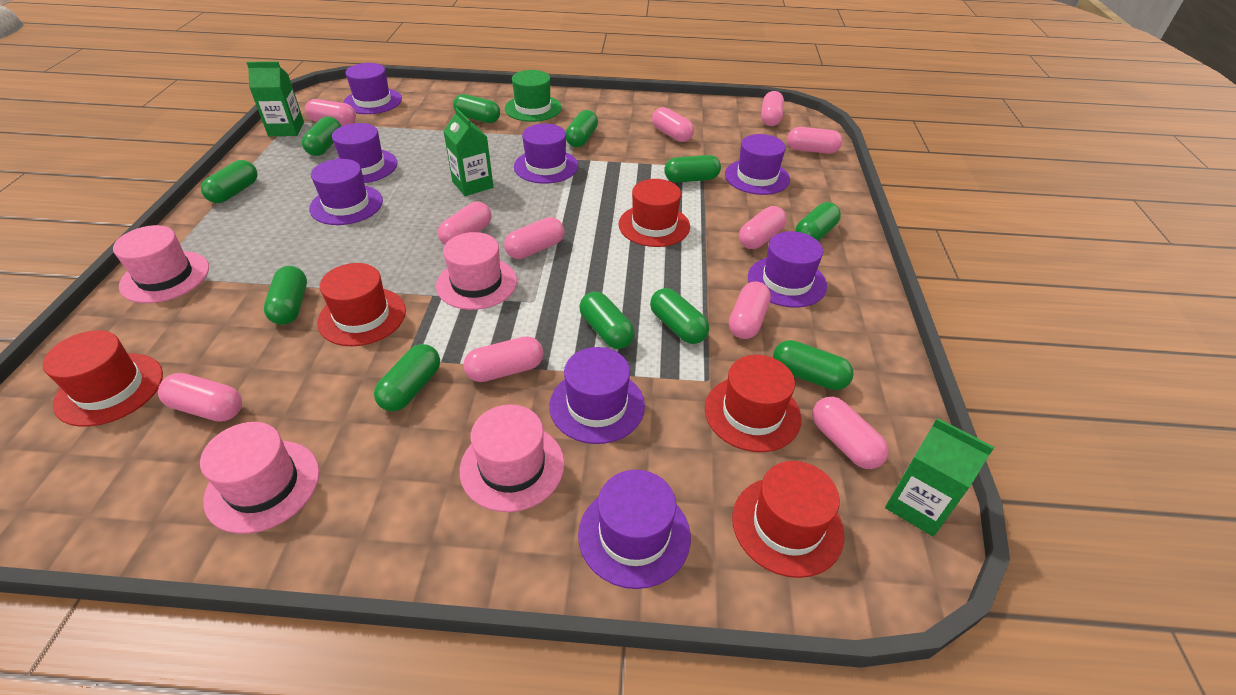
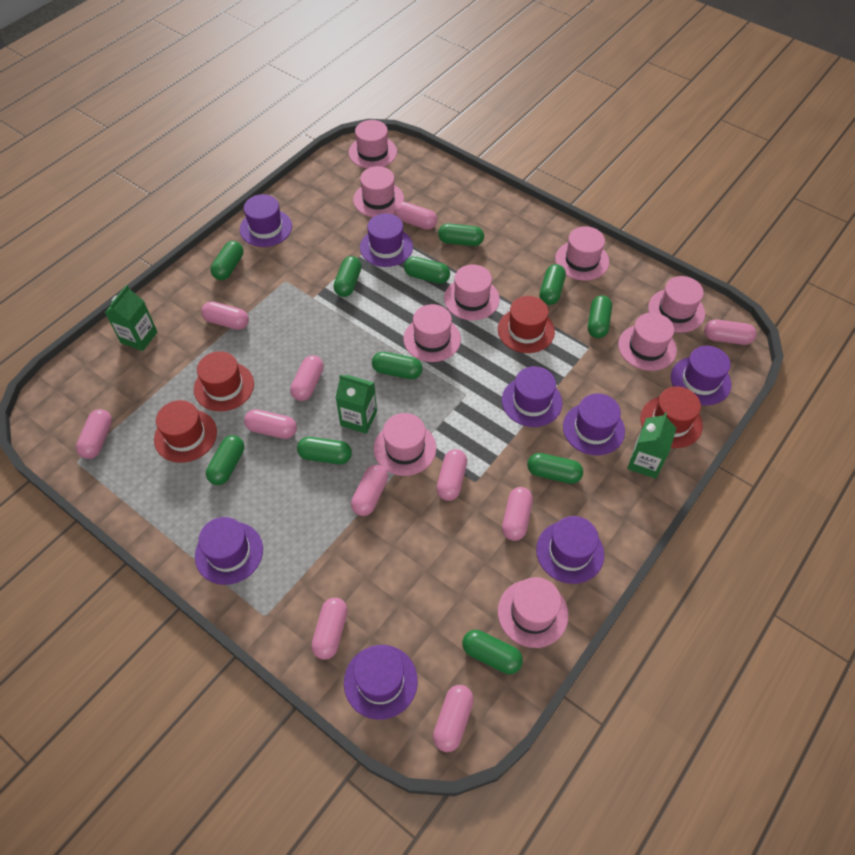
green hat: [505,70,562,122] = 1 -> none = 0
pink hat: [113,225,209,303] [200,422,319,534] [436,232,517,310] [460,405,565,512] = 4 -> [348,120,397,169] [353,166,404,217] [374,413,436,476] [403,304,461,362] [444,264,500,320] [498,577,569,648] [555,226,609,281] [618,313,677,371] [648,276,705,333] = 9
red hat: [43,330,163,427] [317,263,406,346] [619,179,690,247] [705,355,801,452] [732,461,844,578] = 5 -> [154,400,217,463] [194,351,254,411] [498,296,555,353] [640,386,703,448] = 4

